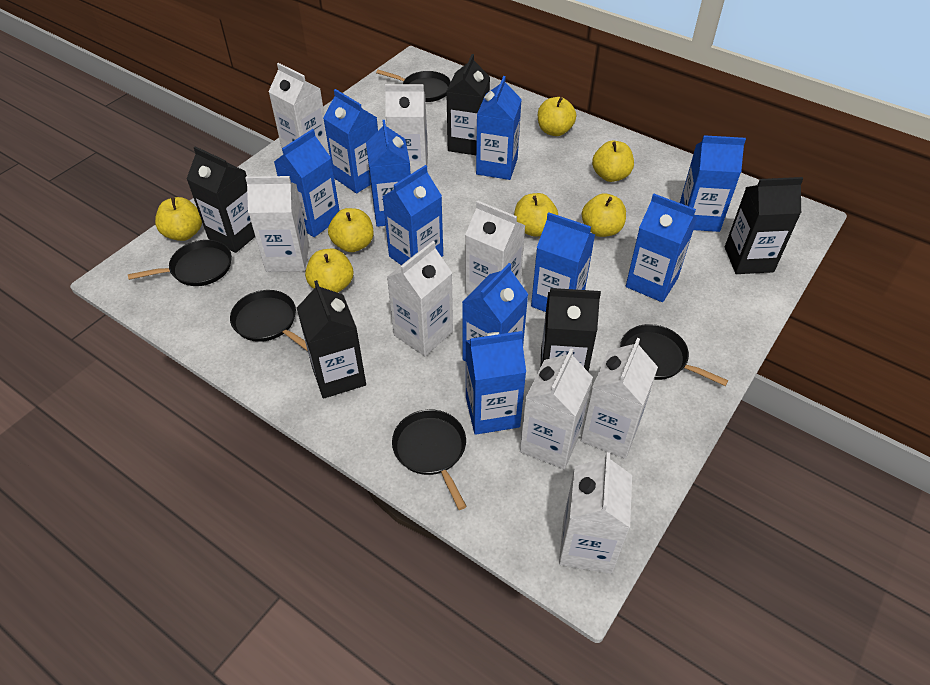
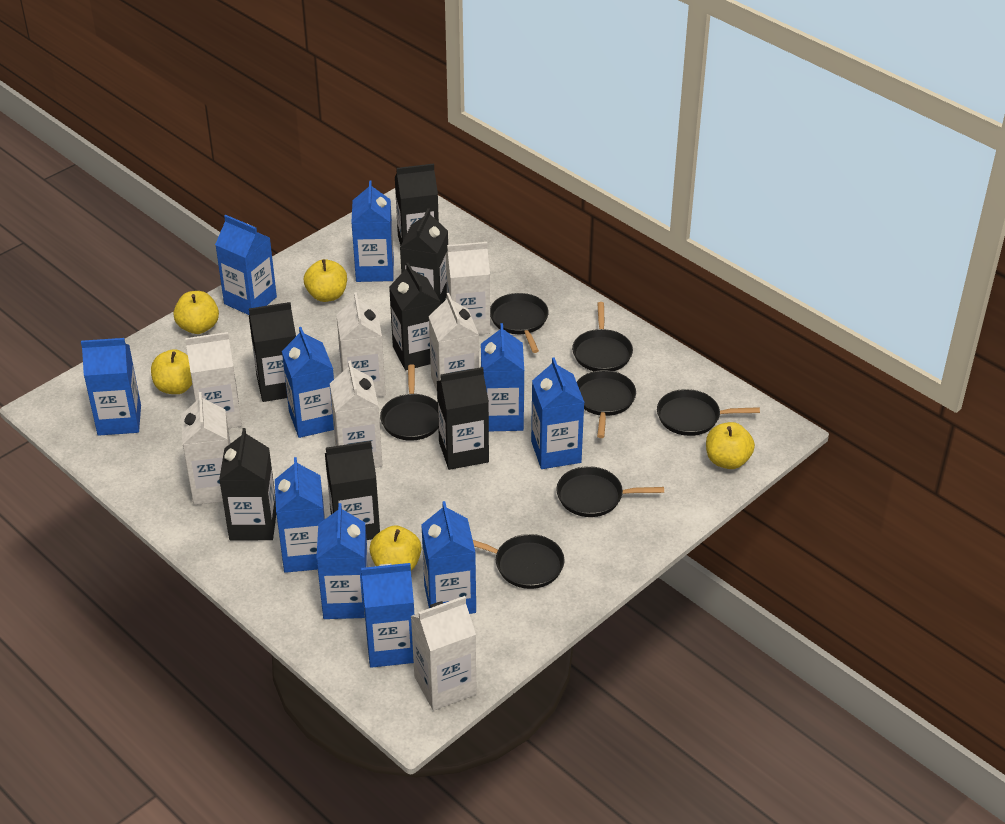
black carton: [187,146,255,253] [297,280,366,399] [446,54,490,155] [541,288,601,372] [725,177,803,274] = 5 -> [219,428,276,540] [249,302,296,402] [325,441,380,540] [389,263,441,370] [395,163,439,246] [400,208,448,305] [437,367,489,470] = 7
black pan: [128,240,232,286] [230,290,308,351] [376,70,451,102] [392,410,467,510] [620,324,729,386] = 5 -> [380,364,438,441] [473,534,565,589] [490,293,549,353] [556,466,664,517] [572,302,633,371] [577,370,636,438] [657,389,760,436] = 7
white carton: [245,176,309,272] [268,63,329,151] [385,84,428,174] [387,241,453,356] [465,201,526,295] [520,348,593,469] [559,452,632,574] [581,338,658,459] = 8 -> [181,392,231,505] [185,332,242,428] [330,360,382,468] [336,292,386,397] [411,596,477,711] [429,293,479,391] [446,242,490,335] = 7
yellow apple: [155,197,202,241] [305,249,353,293] [328,208,373,252] [514,193,558,237] [538,97,576,136] [582,193,626,237] [592,141,634,182] = 7 -> [151,349,192,394] [173,291,219,334] [304,259,347,302] [370,525,422,571] [706,422,755,469] = 5

